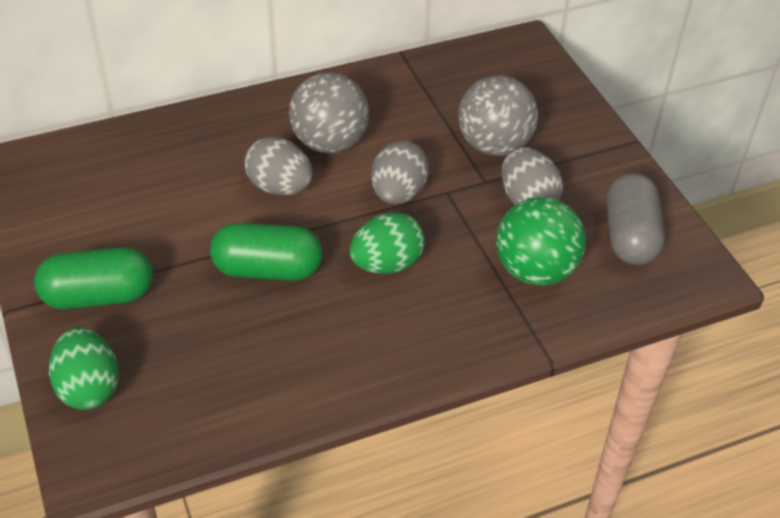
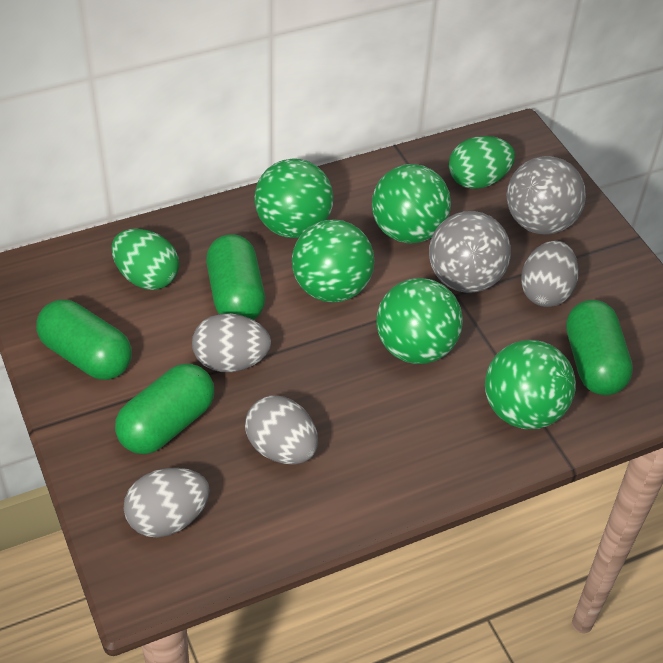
green ball: [496,197,586,286] = 1 -> [254,158,333,238] [292,219,375,303] [372,164,451,243] [376,278,463,364] [485,340,576,429] = 5
green capsule: [34,247,153,309] [210,223,322,281] = 2 -> [36,300,132,380] [115,363,214,454] [206,234,265,320] [566,300,633,395] = 4
grey capsule: [607,173,665,265] = 1 -> none = 0
grey egg: [244,137,313,195] [371,141,429,204] [502,147,563,205] = 3 -> [124,468,210,538] [192,313,271,372] [245,395,318,464] [521,240,579,307] = 4

